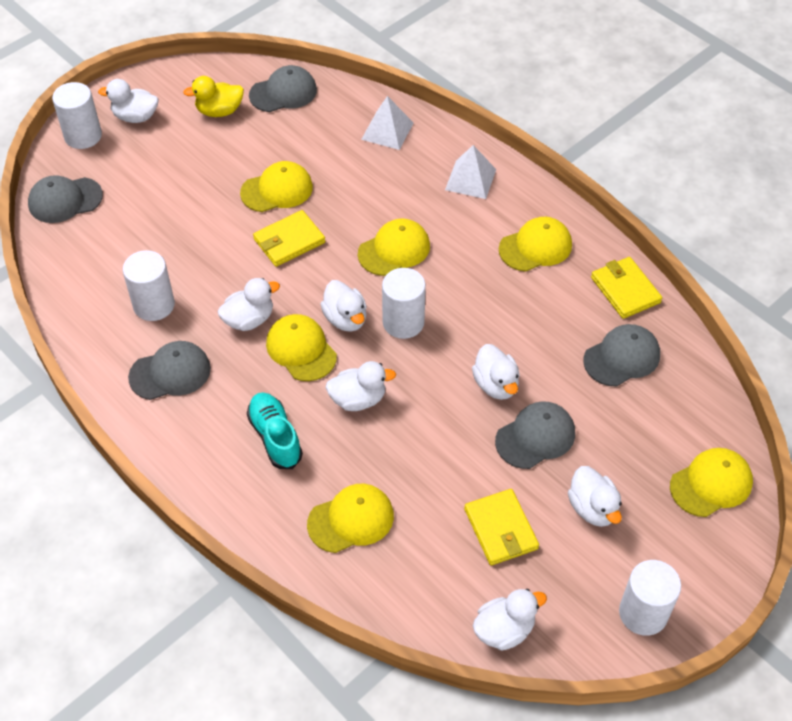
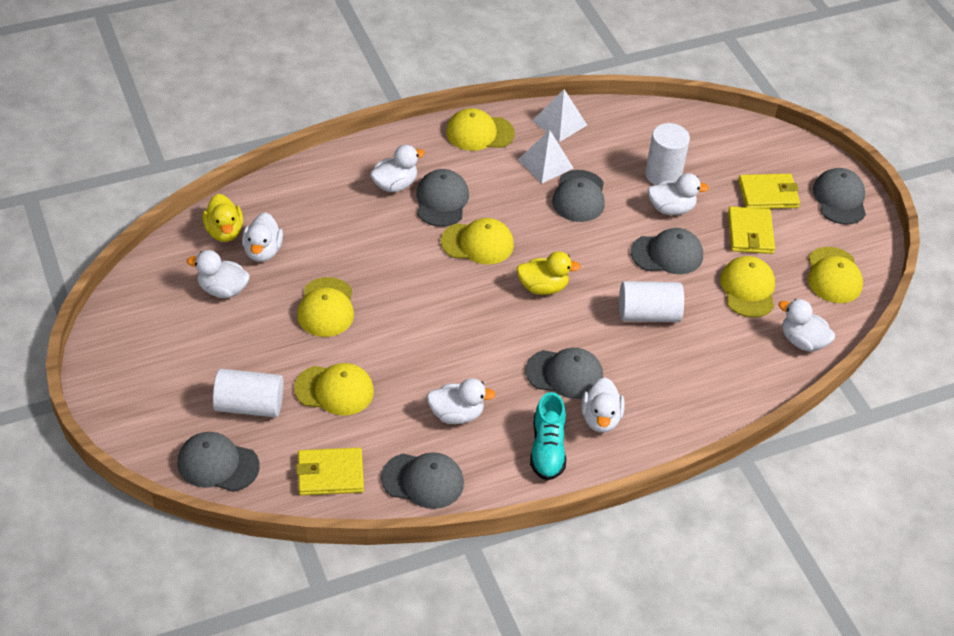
grey cap: [28,175,103,223] [128,341,211,400] [249,65,317,112] [495,401,575,469] [583,324,660,386] = 5 -> [177,432,260,492] [381,452,464,509] [416,169,469,227] [526,348,603,399] [552,170,605,222] [631,228,703,274] [813,168,866,225] = 7
white cylinder: [52,82,102,149] [123,250,175,321] [382,268,426,339] [619,560,681,636] = 4 -> [213,369,283,417] [619,281,684,322] [645,123,690,185] = 3
yellow duck: [183,76,244,117] = 1 -> [202,194,243,242] [516,251,581,295] = 2

